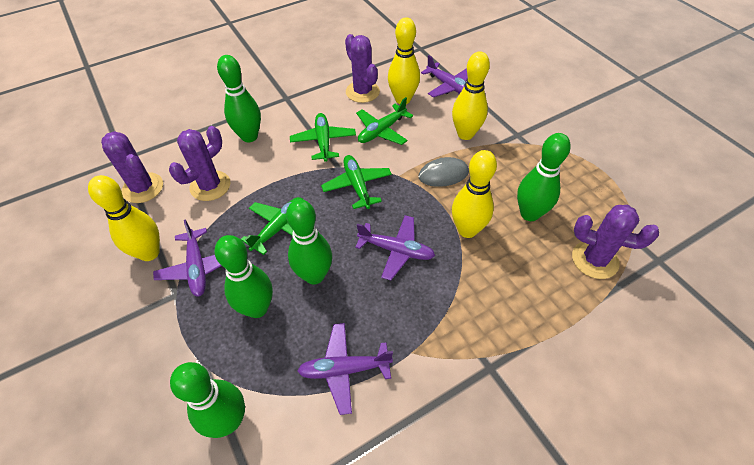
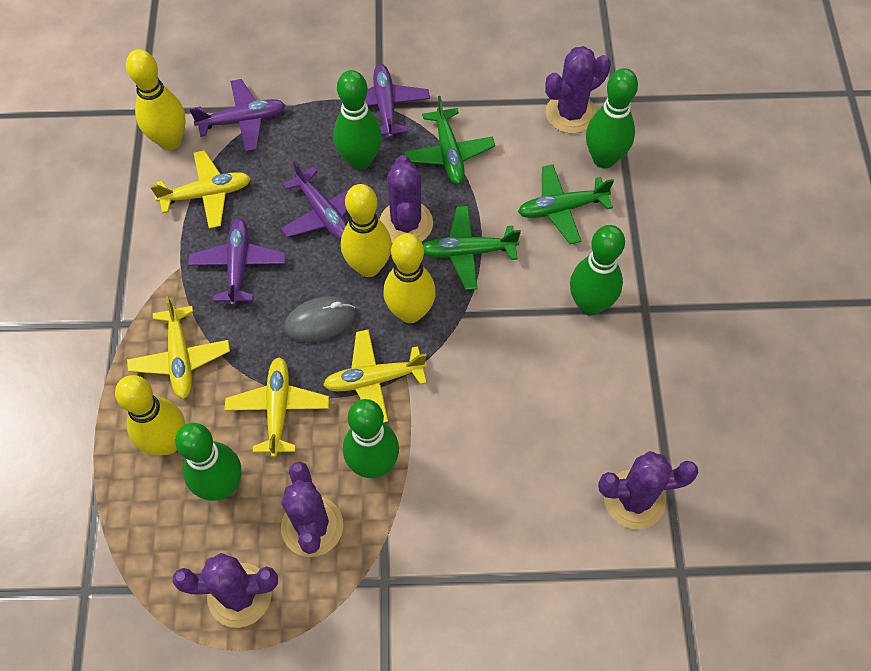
green plane: [241,197,303,255] [290,113,356,162] [321,155,392,209] [356,97,413,145] = 4 -> [403,96,495,184] [423,206,521,290] [518,164,614,244] = 3
purple cactus: [101,131,163,203] [169,126,230,201] [345,34,380,103] [572,205,659,279] = 4 -> [173,553,278,628] [281,462,343,557] [380,155,433,243] [545,46,611,134] [598,451,699,529] = 5
yellow plane: none = 0 -> [127,296,230,399] [150,150,251,229] [225,357,329,457] [323,330,427,423] = 4

